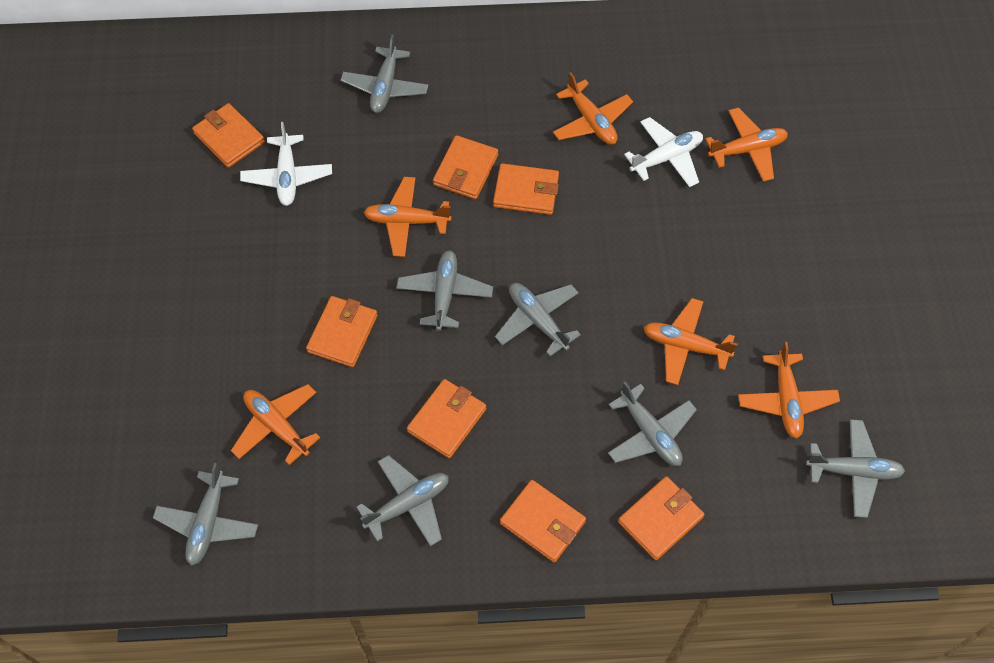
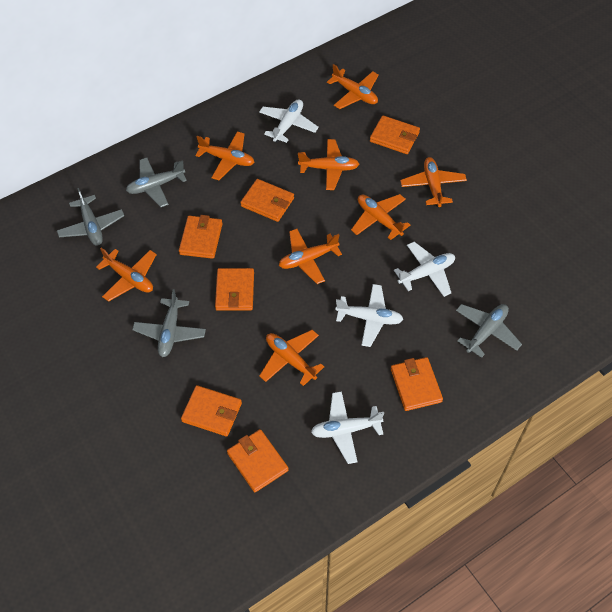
grey plane: [153,463,258,566] [341,34,428,113] [356,455,449,546] [396,250,493,331] [495,283,581,356] [608,382,697,466] [806,419,905,518] = 7 -> [57,188,124,245] [126,158,187,207] [132,289,206,357] [456,304,522,358] = 4
orange plane: [231,384,320,465] [363,177,451,257] [553,72,633,145] [643,298,738,385] [705,108,788,182] [738,342,840,439] = 6 -> [96,248,157,302] [195,131,254,180] [259,330,324,386] [279,229,342,284] [298,139,359,190] [327,64,379,109] [351,194,410,240] [400,157,467,207] = 8
white plane: [240,122,332,206] [624,117,703,187] = 2 -> [259,99,319,143] [311,391,384,464] [335,284,403,347] [394,242,455,297] = 4

